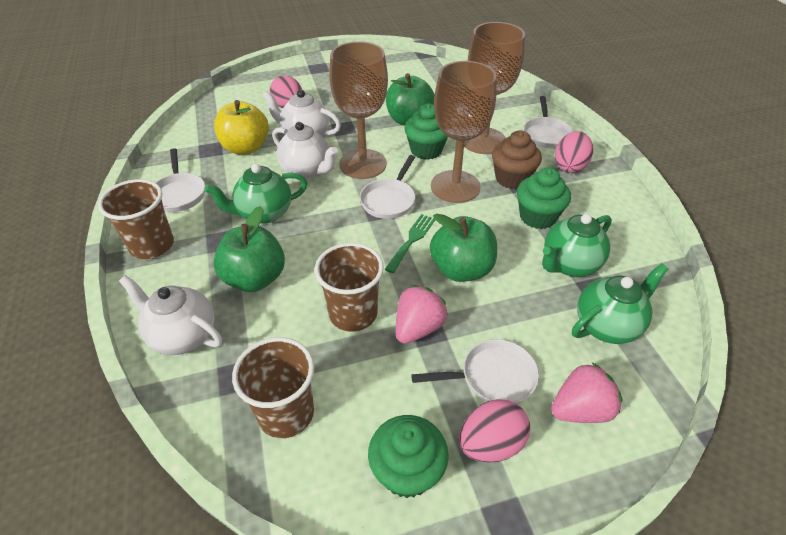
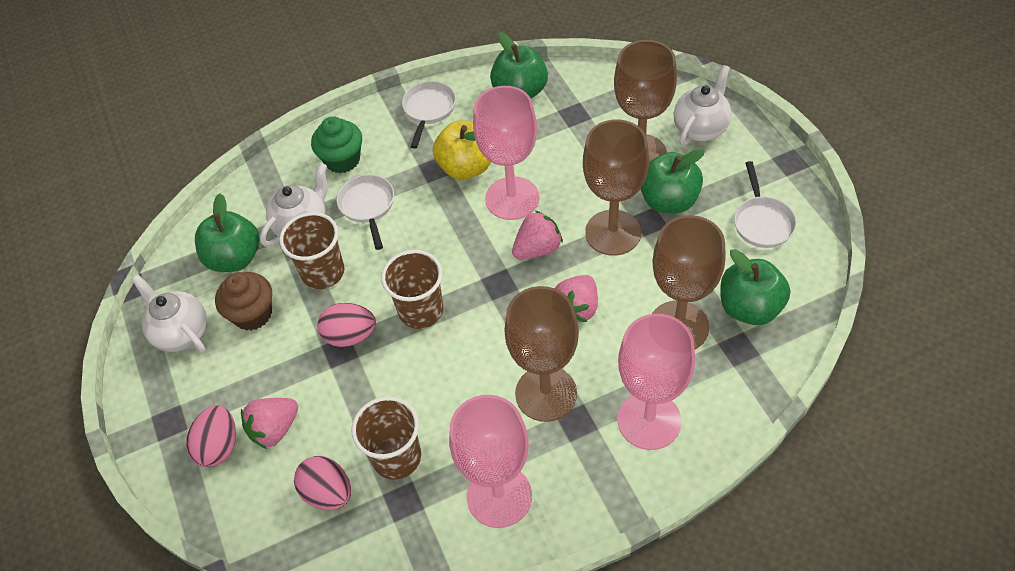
brown goblet: [329,42,388,179] [431,61,497,203] [464,22,525,154] = 3 -> [504,286,579,422] [583,119,649,256] [614,40,677,162] [652,215,726,349] = 4
green apple: [213,206,285,292] [386,73,435,126] [430,214,497,282] = 3 -> [195,193,260,272] [490,32,548,98] [641,149,705,213] [720,249,790,325] = 4
green cupcake: [368,415,449,498] [404,103,448,160] [517,167,571,229] = 3 -> [311,116,362,173] = 1
green fork: [385,214,435,273] = 1 -> none = 0
green teapot: [205,164,307,224] [542,214,612,277] [572,263,669,344] = 3 -> none = 0
pink goblet: none = 0 -> [449,395,532,528] [473,86,539,220] [618,314,695,450] = 3
pink strawberry: [396,285,448,344] [551,362,622,423] = 2 -> [241,398,298,449] [512,211,563,260] [555,275,598,322] = 3
white pan: [155,148,205,212] [360,155,416,219] [411,339,539,404] [524,96,573,149] = 4 -> [336,174,394,250] [402,81,456,149] [734,161,797,248] = 3

